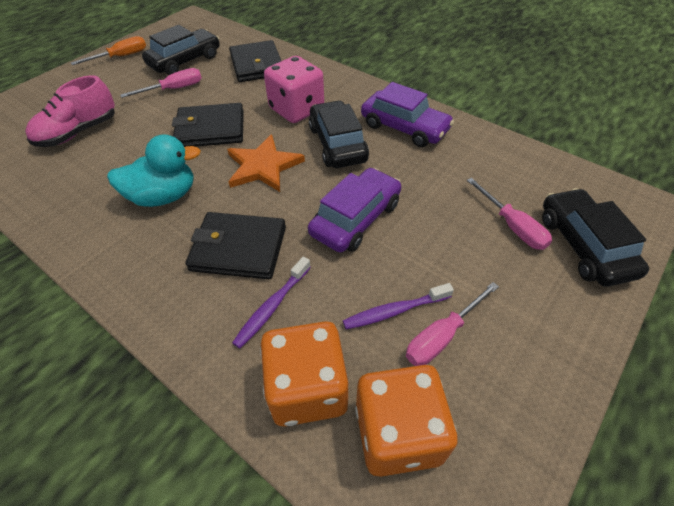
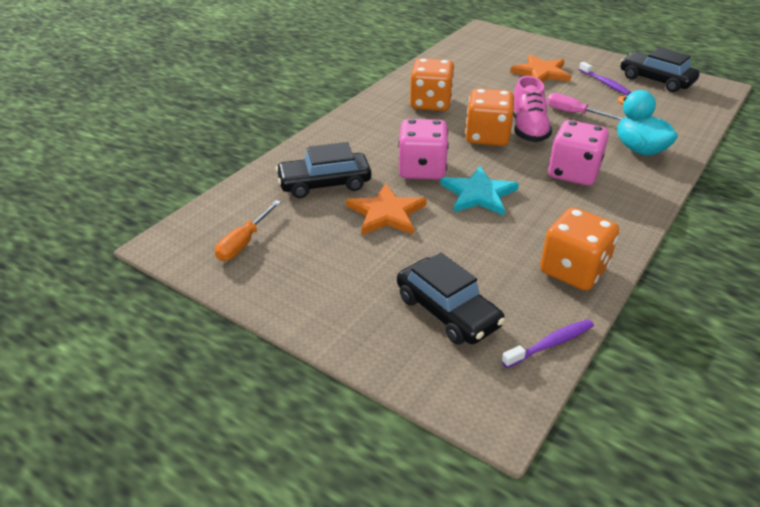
black wallet: [172,103,244,147] [185,212,286,279] [229,40,281,82] = 3 -> none = 0
orange dice: [260,321,348,426] [355,365,458,477] = 2 -> [410,58,455,111] [465,88,514,146] [540,207,619,291] = 3
orange star: [227,135,305,192] = 1 -> [346,183,427,235] [510,55,571,82] = 2
pink dice: [264,56,324,123] = 1 -> [398,119,449,180] [548,120,609,186] = 2
pink screwdriver: [120,68,202,98] [406,282,499,366] [467,178,552,250] = 3 -> [547,93,623,120] = 1
purple car: [308,168,401,253] [361,82,454,147] = 2 -> none = 0
turquoise star: none = 0 -> [440,166,519,216] = 1

